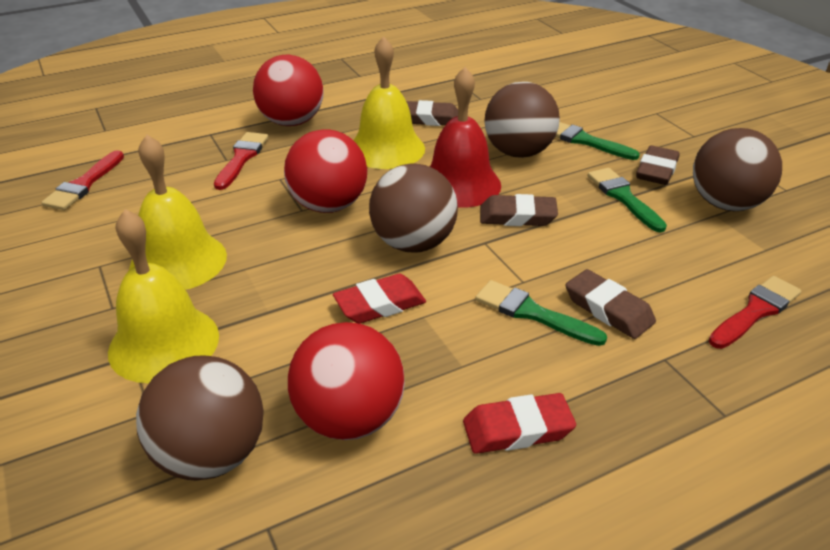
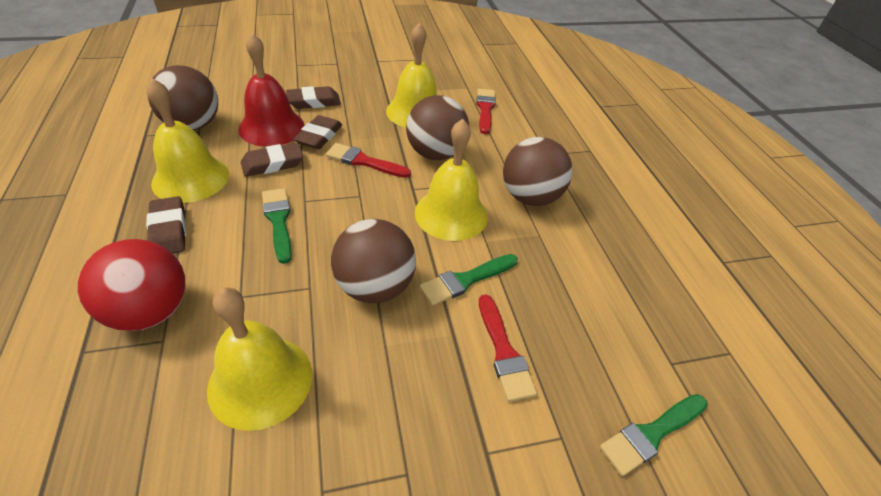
red ball: [253,55,324,126] [284,129,367,213] [288,322,405,440] = 3 -> [78,239,185,331] = 1
red eraser: [333,274,426,323] [463,393,576,454] = 2 -> none = 0
yellow bell: [108,209,219,383] [129,135,227,290] [353,36,425,169] = 3 -> [147,78,229,203] [207,287,312,431] [386,23,437,128] [415,119,488,241] = 4

